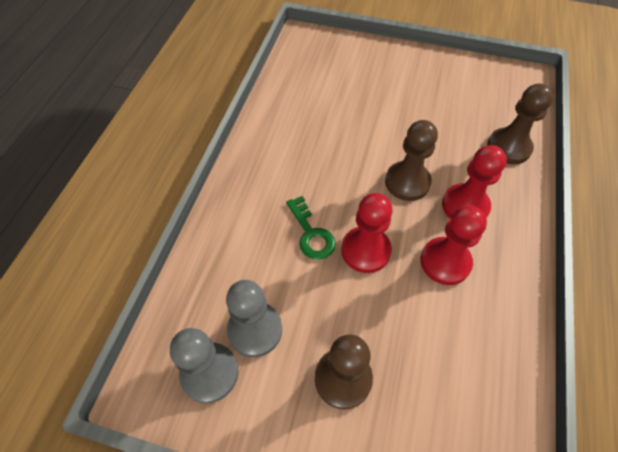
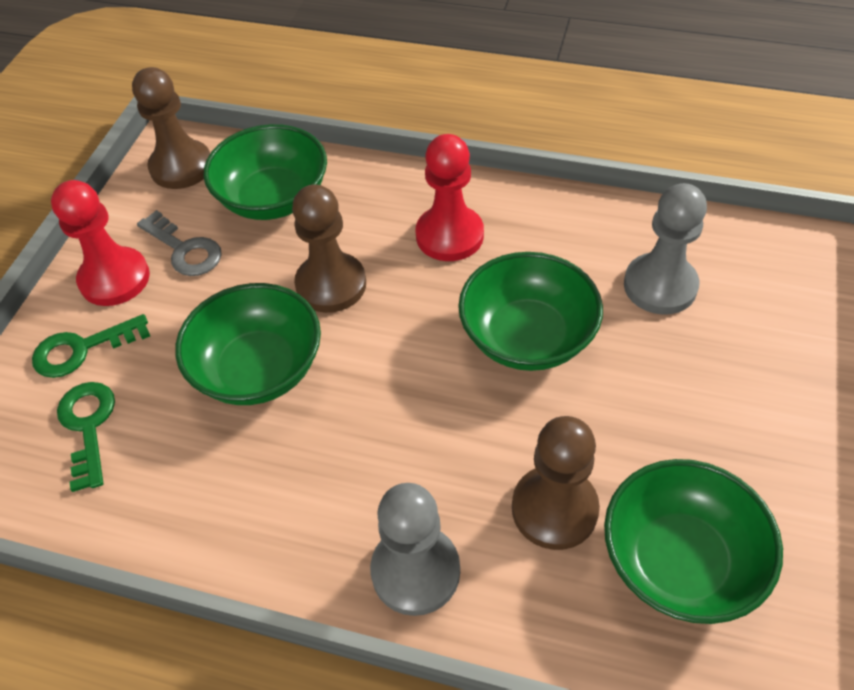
green bowl: none = 0 -> [175,283,321,405] [203,124,327,220] [458,252,603,371] [604,459,783,624] = 4
green key: [286,196,336,260] = 1 -> [32,314,150,378] [57,382,115,492] = 2
grey key: none = 0 -> [137,210,222,276] = 1
red pawn: [341,193,392,273] [420,205,487,285] [442,145,507,219] = 3 -> [51,180,150,306] [416,134,484,261] = 2

